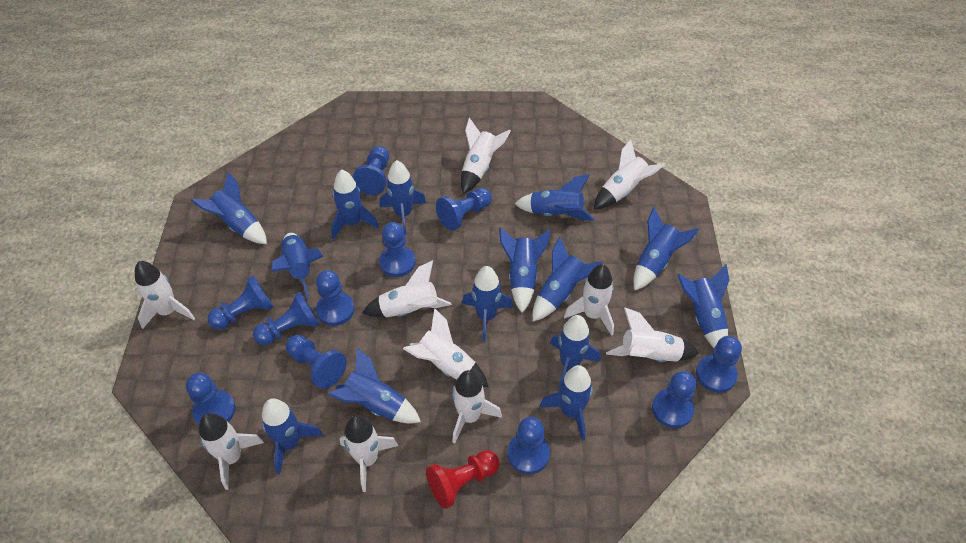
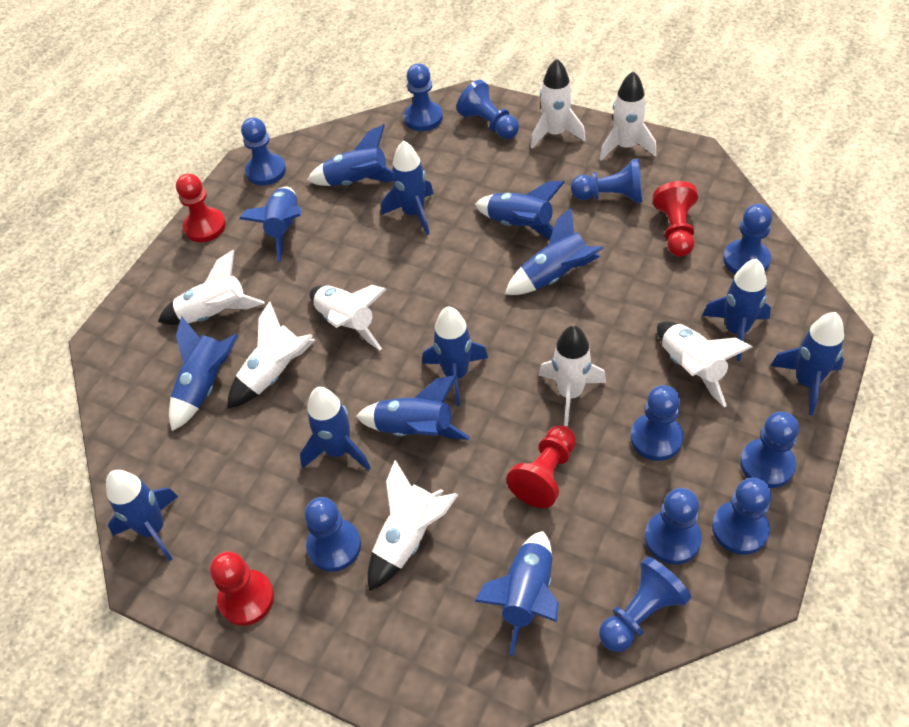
blue rocket: [191,172,267,244] [262,398,323,475] [272,233,324,299] [327,348,421,423] [331,169,379,239] [380,160,426,235] [462,266,513,342] [499,227,550,313] [515,174,594,221] [533,237,602,321] [540,365,593,441] [550,315,601,389] [634,207,699,290] [677,264,729,348] = 14 -> [106,470,178,561] [169,317,238,431] [240,186,301,262] [300,387,371,471] [307,124,393,186] [355,375,470,440] [381,140,434,235] [422,306,488,406] [474,531,559,656] [475,181,565,239] [505,208,604,295] [702,258,771,361] [770,312,844,415] = 13
red pawn: [426,450,499,509] = 1 -> [176,173,226,242] [210,551,274,626] [506,425,576,508] [652,181,698,257] = 4
white rocket: [135,261,195,329] [199,413,264,490] [340,415,398,492] [362,260,451,318] [403,308,488,387] [452,370,502,444] [461,117,511,194] [564,264,614,336] [594,139,665,209] [606,307,699,362] = 10 -> [158,250,265,325] [227,301,316,409] [309,285,387,350] [368,460,458,591] [530,59,585,149] [539,325,606,426] [599,71,656,160] [657,321,753,407] = 8

